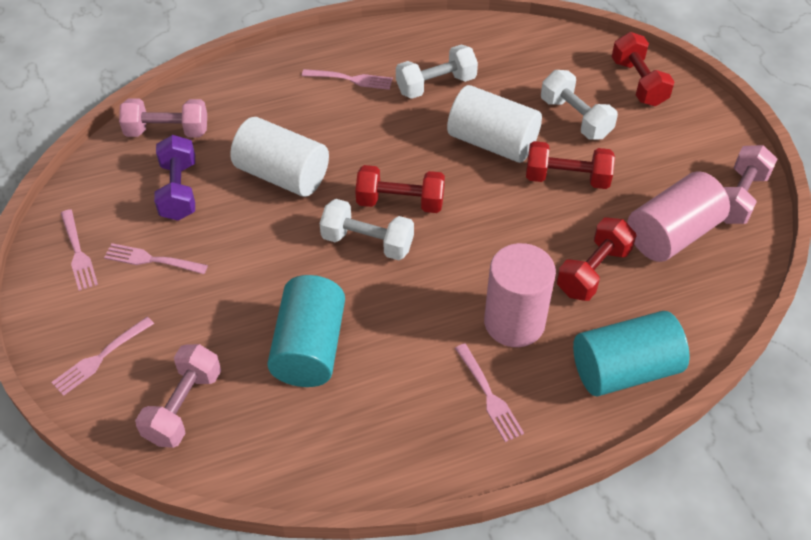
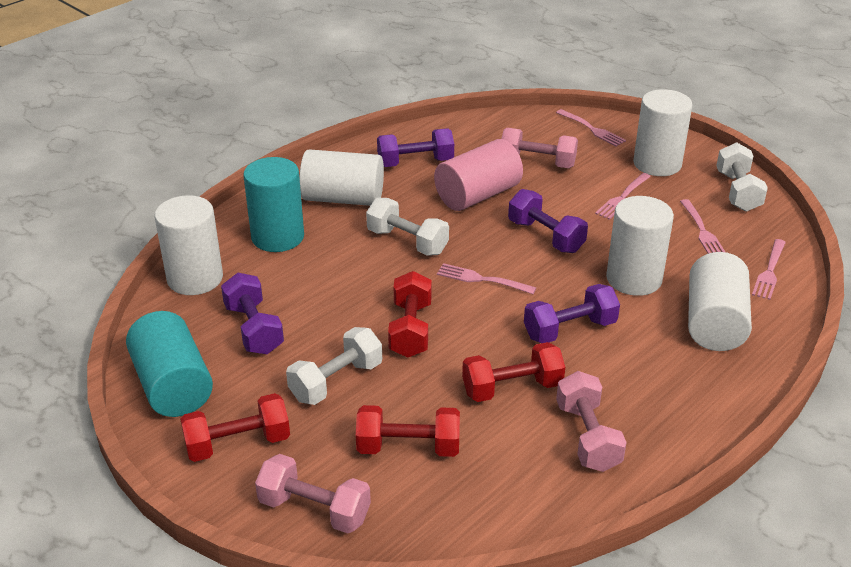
pink cylinder: [484,243,556,347] [627,172,730,262] = 2 -> [434,139,523,211] = 1
purple dumbbell: [154,135,195,221] = 1 -> [221,273,284,354] [377,129,454,167] [508,189,588,253] [524,284,620,343] = 4
white cylinder: [231,117,329,197] [447,85,542,163] = 2 -> [155,195,223,295] [299,149,384,206] [606,196,674,296] [633,89,692,176] [688,252,752,351] = 5

